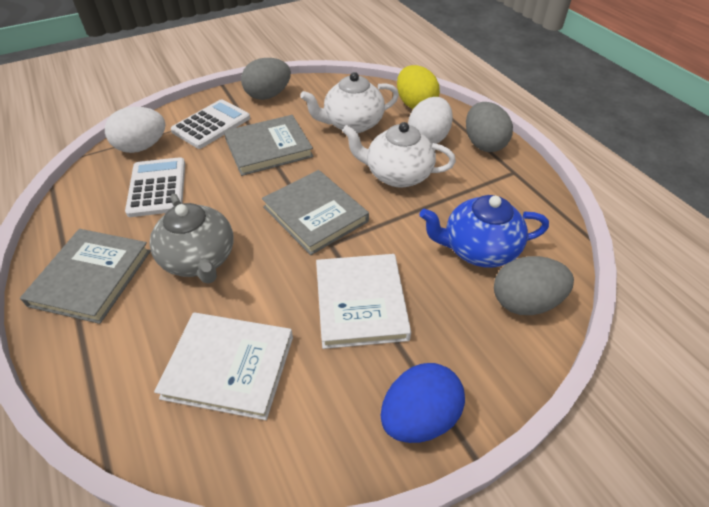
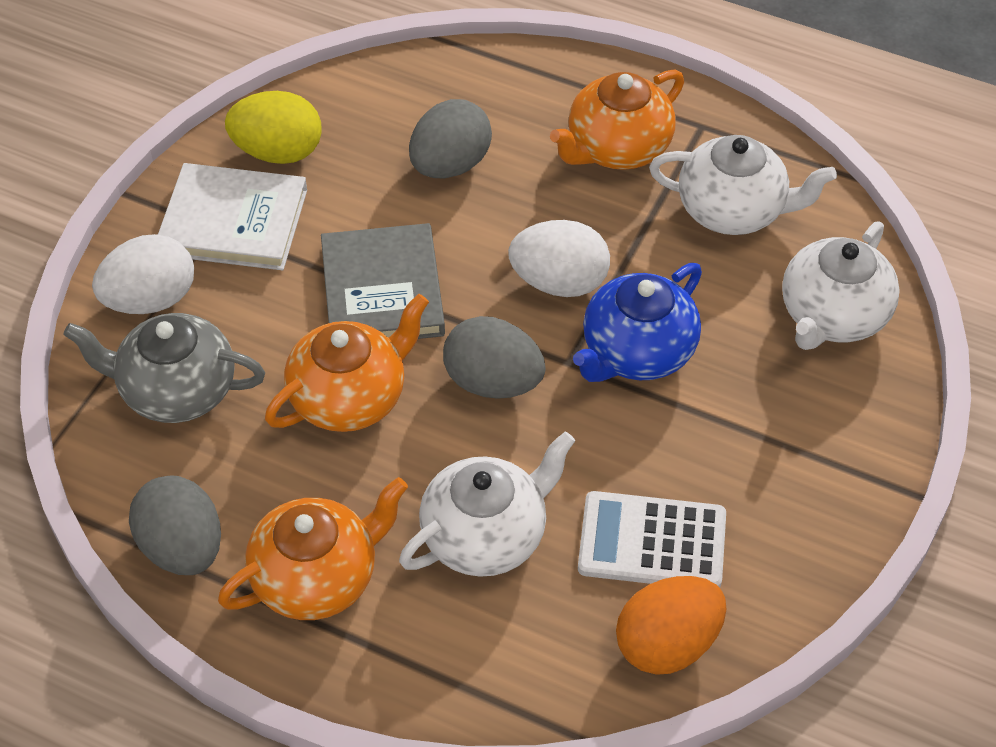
blue egg: [381,363,465,443] = 1 -> none = 0
grey book: [20,229,151,324] [224,115,314,176] [262,170,369,255] = 3 -> [321,223,445,339] = 1
orange egg: none = 0 -> [616,576,726,675] = 1
orange teapot: none = 0 -> [218,477,408,620] [265,294,429,432] [550,70,684,170] = 3
white book: [154,313,293,420] [316,254,411,349] = 2 -> [158,163,307,270] = 1
white calculator: [125,157,185,217] [171,99,250,149] = 2 -> [578,491,726,588] = 1
white teapot: [300,72,399,133] [342,122,456,188] = 2 -> [399,432,575,577] [649,135,837,235] [782,221,900,350] = 3

